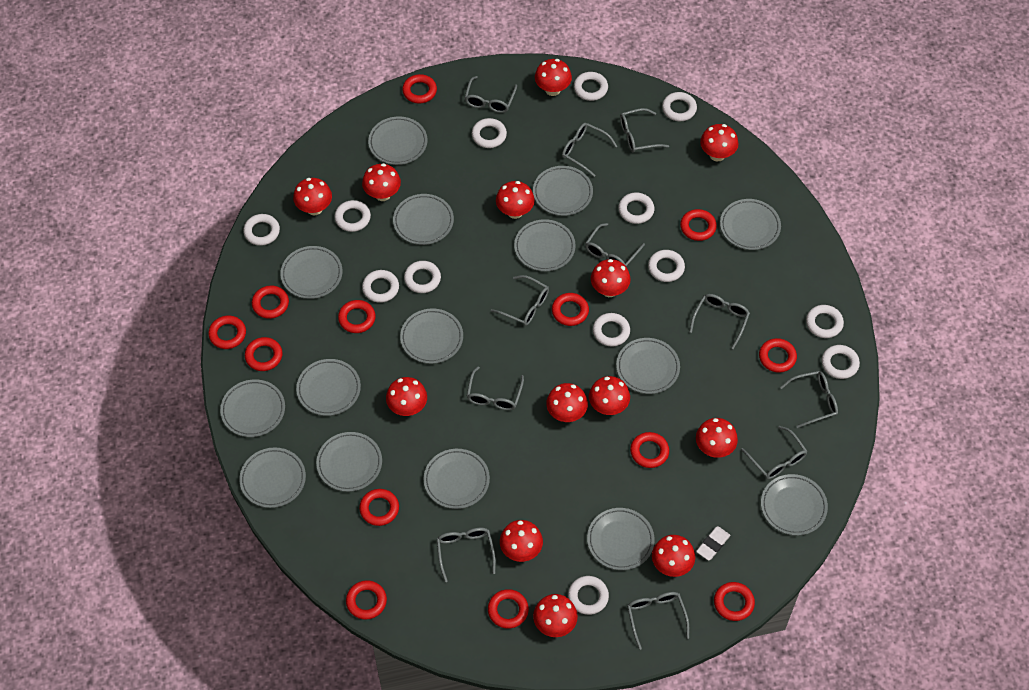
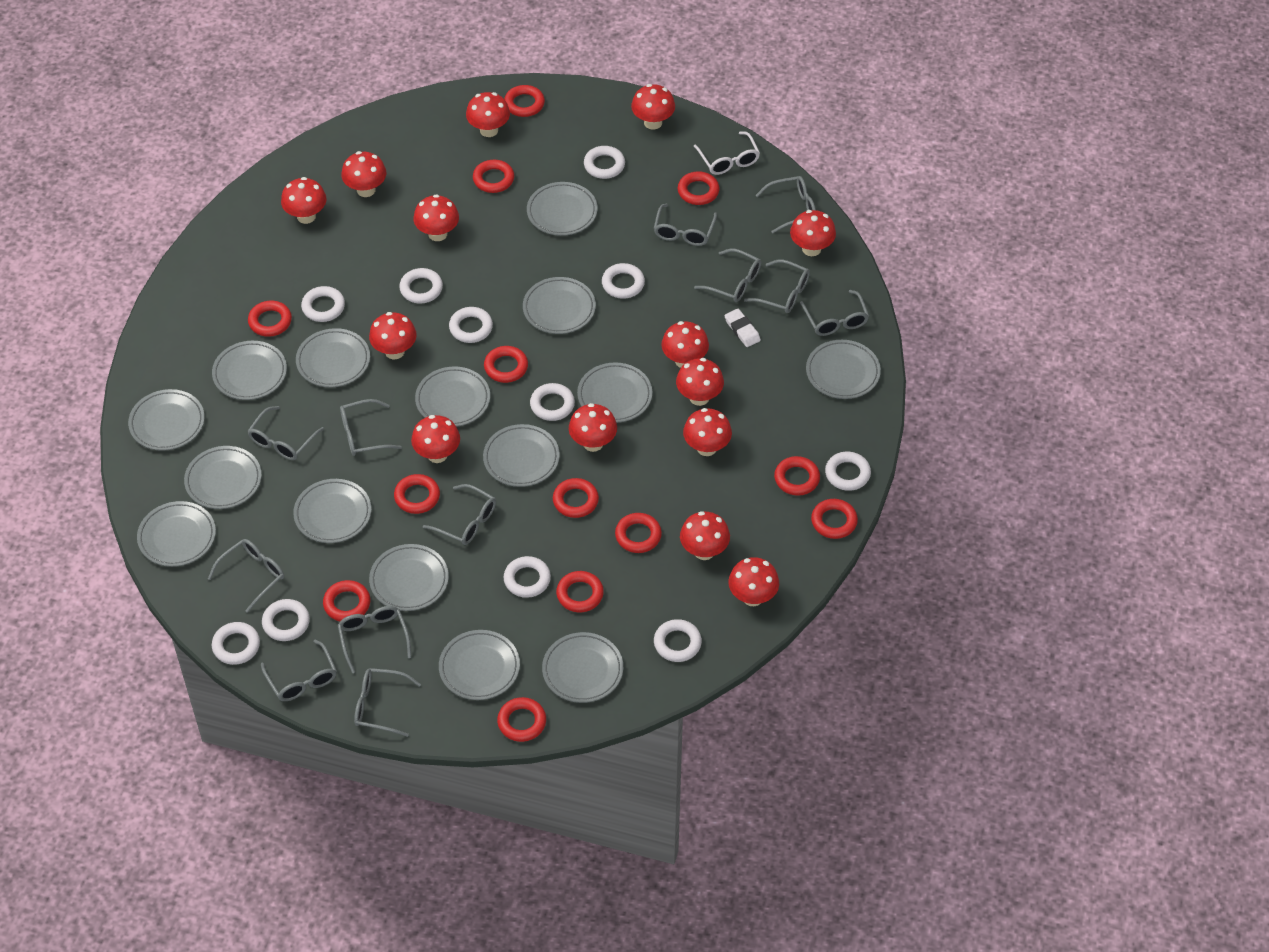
grey glasses: [437,528,496,582] [465,76,517,113] [467,366,524,410] [491,275,549,326] [562,123,618,177] [585,223,645,266] [620,108,669,152] [627,592,689,650] [689,294,750,349] [741,426,807,479] [780,371,838,428] = 11 -> [208,539,284,613] [248,406,324,460] [261,640,337,701] [338,606,411,673] [340,399,402,456] [354,668,421,737] [423,484,496,545] [654,204,717,246] [694,249,761,302] [744,260,810,313] [756,176,816,233] [800,290,869,336] = 12
red mushroom: [293,178,332,215] [362,163,401,201] [386,377,427,416] [496,181,535,219] [500,520,543,562] [533,594,578,637] [535,59,572,96] [546,383,588,422] [589,376,630,415] [591,259,631,297] [652,535,695,577] [696,418,738,458] [700,124,738,162] = 13 -> [281,177,327,224] [341,151,386,197] [369,312,417,359] [411,415,460,463] [414,194,459,241] [466,92,510,137] [569,403,617,452] [631,84,675,130] [661,321,709,368] [676,358,724,406] [680,511,730,560] [683,408,732,456] [728,557,779,606] [790,210,836,256] = 14
white glasses: none = 0 -> [694,131,760,175] = 1
white ring: [243,214,280,246] [334,200,371,232] [362,270,399,303] [404,261,441,293] [472,118,507,148] [568,576,609,615] [574,72,608,101] [593,313,630,347] [618,192,654,224] [648,250,685,282] [662,92,697,121] [806,305,844,338] [822,345,860,379] = 13 -> [212,622,260,665] [262,599,310,641] [301,286,345,322] [399,268,443,303] [449,307,493,343] [503,556,551,598] [530,383,575,421] [584,146,625,179] [602,263,645,299] [654,619,702,662] [825,452,871,491] = 11

